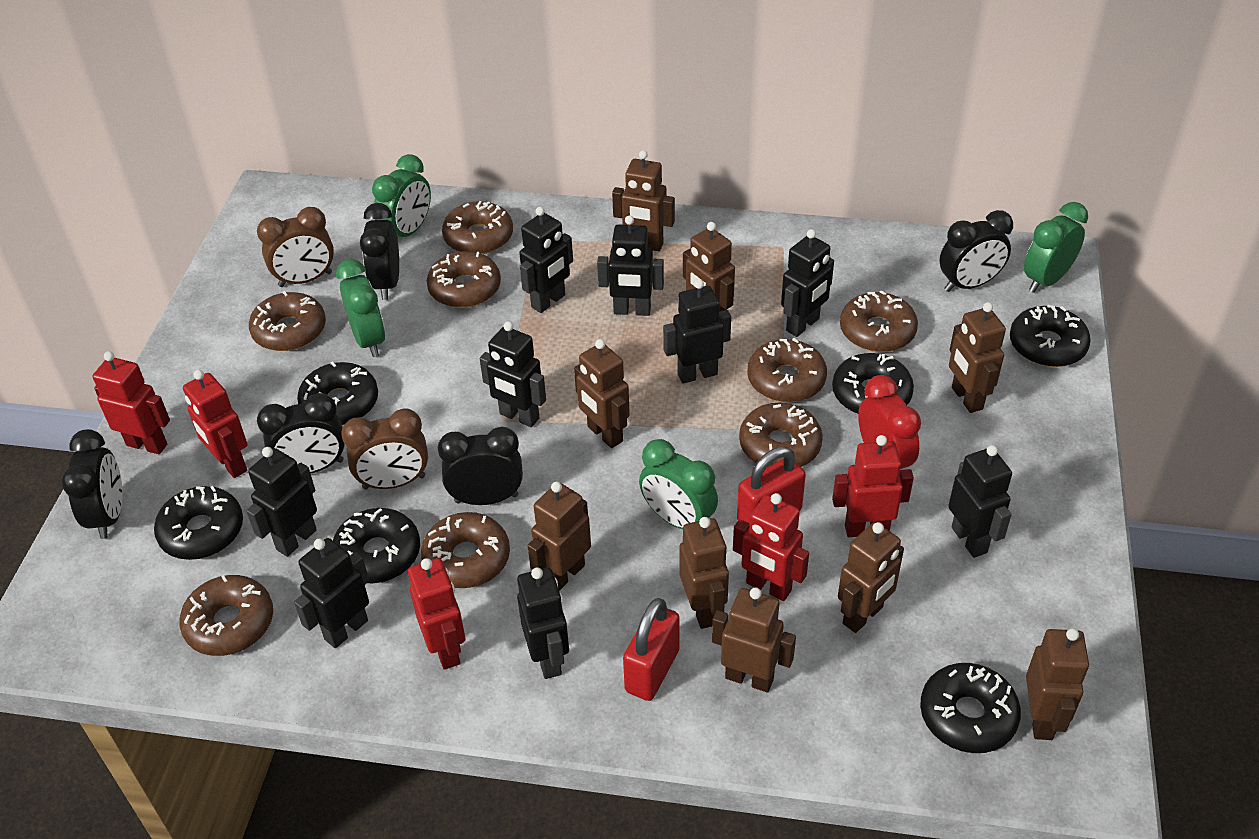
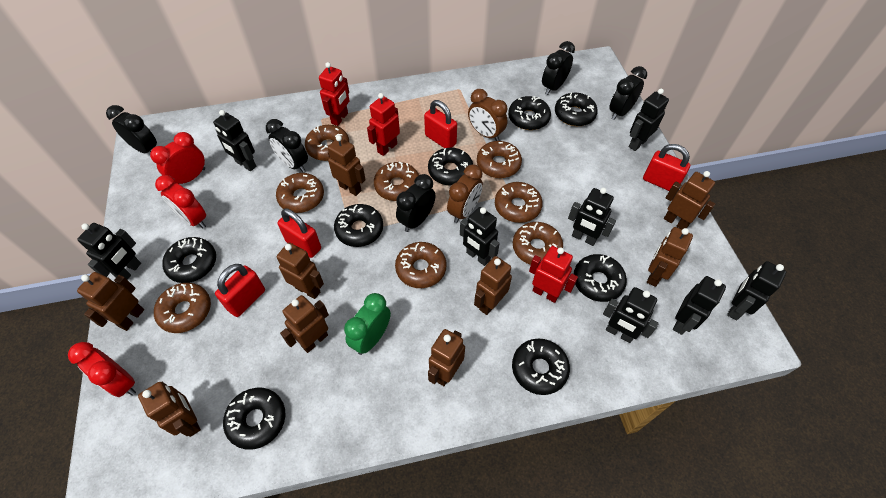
black donut: [154,486,243,560] [297,361,378,425] [333,508,420,583] [832,353,914,414] [920,663,1021,753] [1010,305,1091,367] = 6 -> [162,237,216,283] [223,388,286,450] [334,204,383,247] [428,148,473,186] [508,96,551,130] [512,339,570,395] [555,93,598,126] [574,254,627,302] = 8
black robot: [246,447,317,557] [294,538,369,648] [480,321,546,427] [517,568,569,679] [519,207,573,313] [597,215,664,316] [663,279,731,383] [781,229,834,337] [948,445,1012,558] = 9 -> [77,223,141,280] [213,110,256,171] [460,207,500,266] [568,188,616,246] [603,287,659,343] [629,89,669,151] [673,276,726,335] [727,261,786,320] = 8
green clock: [336,259,385,357] [372,154,431,239] [639,439,718,529] [1024,202,1088,293] = 4 -> [344,293,391,355] = 1
red clock: [858,375,921,469] = 1 -> [68,342,136,397] [150,132,205,184] [155,175,206,228] = 3
red padlock: [623,598,680,701] [737,447,806,524] = 2 -> [215,264,265,317] [278,208,321,258] [424,100,457,148] [643,144,690,191] = 4
red robot: [93,351,170,454] [183,370,248,478] [408,558,465,670] [733,493,809,601] [832,435,914,537] = 5 -> [319,62,350,126] [367,93,400,156] [529,246,578,303] = 3

